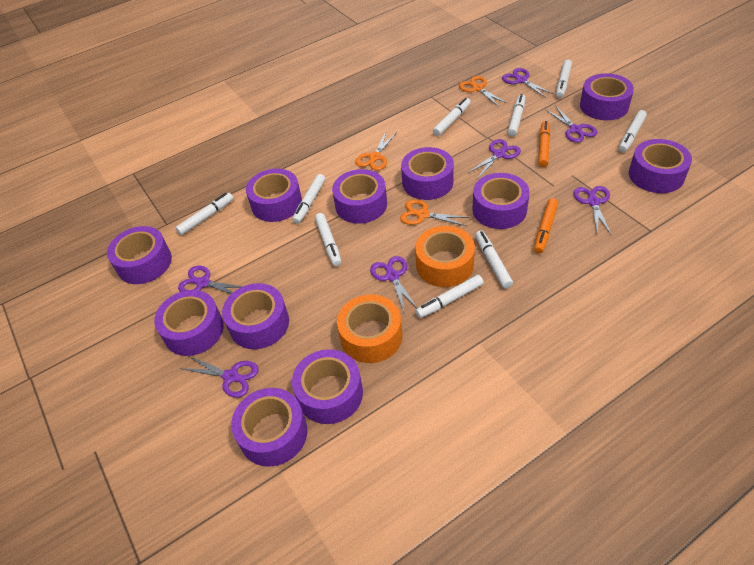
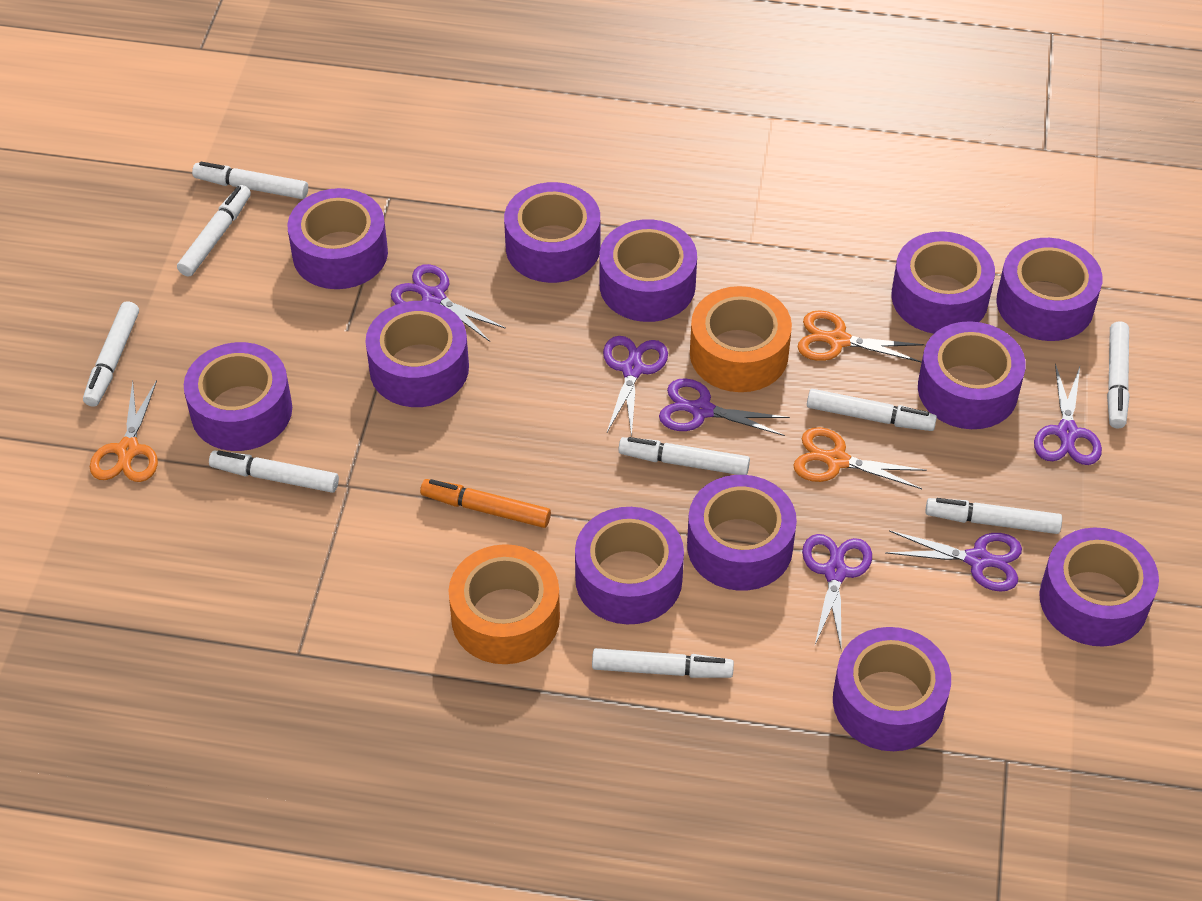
orange marker: [534,198,558,254] [538,121,550,167] = 2 -> [420,479,551,528] = 1
purple scissors: [178,265,243,294] [180,356,259,398] [370,256,417,314] [468,139,521,179] [502,68,554,98] [546,105,597,143] [573,186,611,234] = 7 -> [391,264,506,342] [603,336,668,437] [659,378,790,436] [802,534,872,651] [885,530,1022,592] [1034,364,1102,465] = 6
purple tape: [107,226,172,284] [154,290,224,356] [222,283,289,349] [231,388,307,467] [246,169,302,222] [292,349,363,424] [332,169,387,224] [401,147,454,200] [472,173,530,229] [580,73,634,120] [629,139,692,193] = 11 -> [184,342,292,451] [288,188,388,289] [366,301,469,407] [504,182,600,283] [575,507,684,624] [600,219,697,322] [687,475,797,591] [833,627,951,751] [891,231,995,334] [918,321,1026,429] [996,238,1103,341] [1039,528,1159,646] = 12

